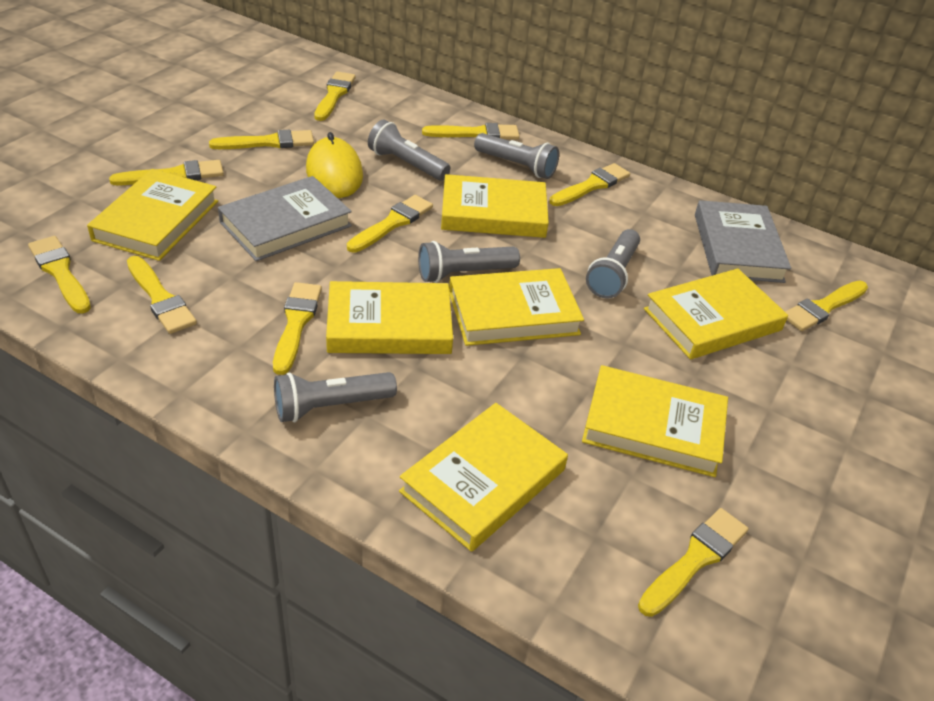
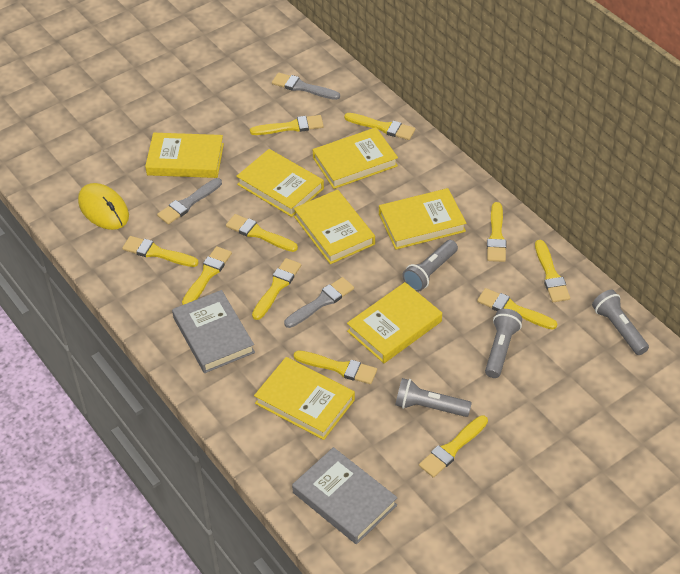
grey brush: none = 0 -> [157,178,222,224] [272,73,340,100] [284,277,354,328] = 3
grey flashlight: [274,372,397,422] [368,120,450,181] [418,241,520,283] [474,133,559,179] [586,229,640,298] = 5 -> [395,378,472,417] [402,240,458,292] [485,309,522,378] [592,290,649,355] = 4

